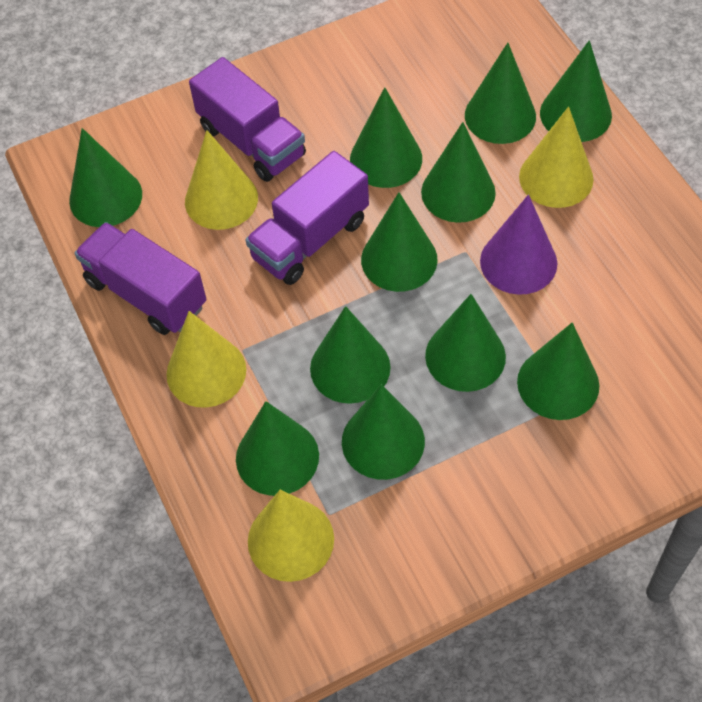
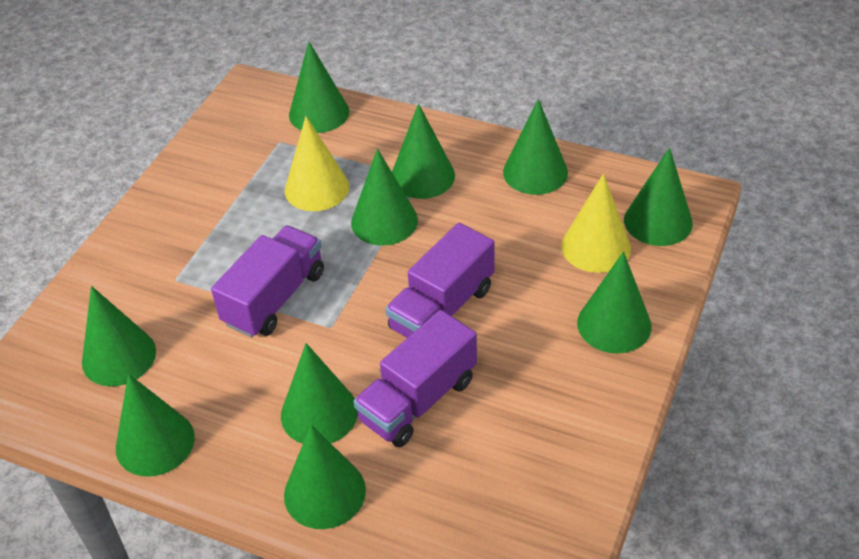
green cone: [69,128,142,227] [236,401,319,496] [310,306,391,404] [342,384,425,480] [350,87,422,188] [361,192,438,292] [421,122,496,223] [425,294,506,392] [465,43,536,144] [517,322,599,420] [540,40,612,142] = 11 -> [82,286,156,386] [116,374,195,476] [281,343,358,444] [284,425,366,529] [289,41,349,133] [351,149,418,246] [392,103,455,199] [503,99,568,195] [577,252,651,354] [624,148,693,246] = 10
purple cone: [480,194,557,295] = 1 -> none = 0
yellow cone: [166,311,246,408] [185,130,258,230] [248,490,334,582] [519,107,594,208] = 4 -> [285,116,349,211] [561,174,631,273] = 2

